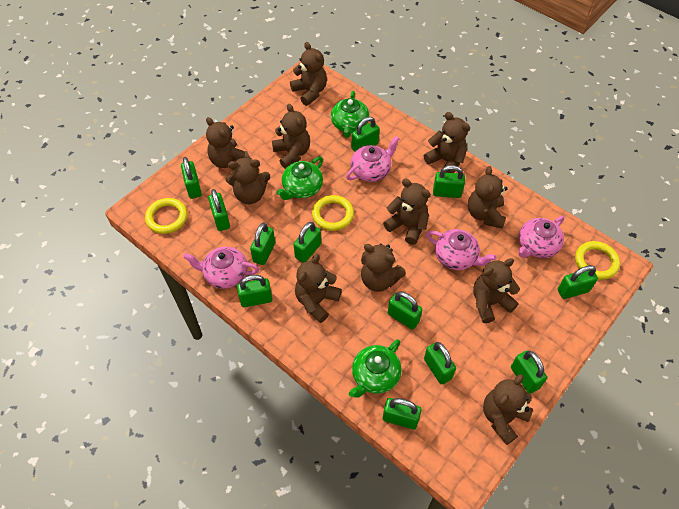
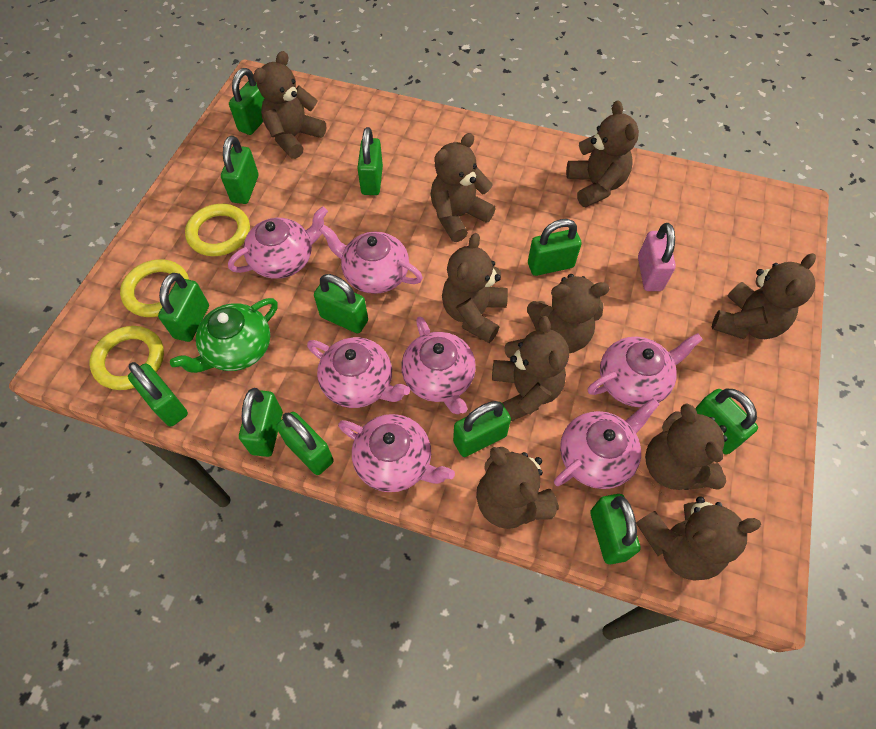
brown teddy bear: [206,117,250,168] [226,157,270,204] [272,104,310,169] [290,42,327,106] [295,254,342,323] [361,244,406,292] [383,179,431,245] [424,112,470,173] [468,166,508,229] [473,258,520,323] [483,374,533,445] = 11 -> [253,51,326,159] [430,133,496,242] [442,233,508,343] [476,447,559,529] [492,316,569,421] [527,274,610,353] [566,101,639,207] [636,496,761,581] [645,403,727,490] [712,253,816,339] = 10
green teapot: [276,157,323,200] [331,91,369,138] [349,339,402,398] = 3 -> [170,298,278,373] = 1
pink padlock: none = 0 -> [638,223,676,291] = 1
pink teapot: [183,247,259,289] [346,136,399,182] [426,229,497,270] [518,216,564,258] = 4 -> [228,206,328,279] [307,337,410,408] [319,225,423,294] [338,414,455,492] [402,316,476,414] [554,398,660,489] [588,333,703,407] = 7

